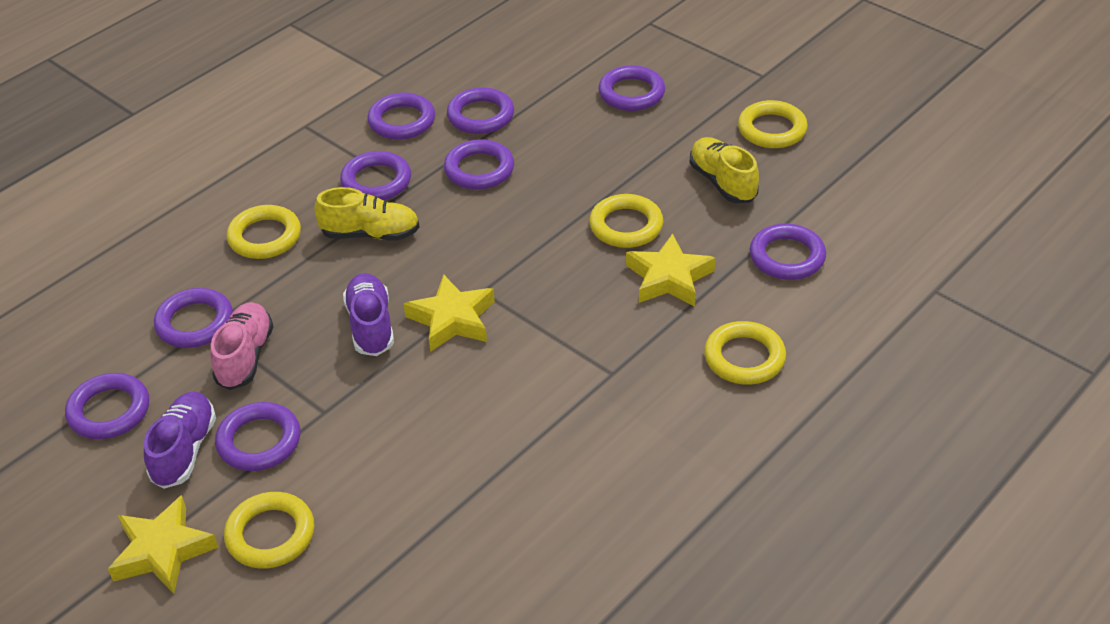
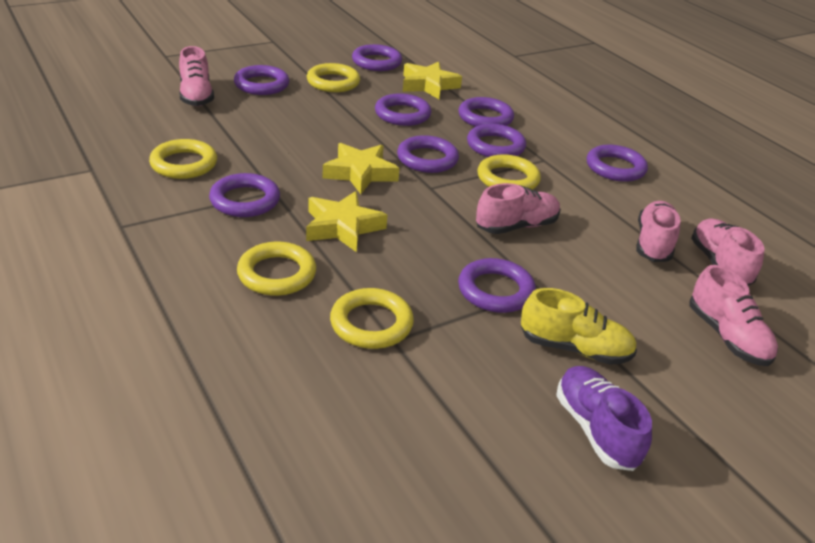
pink shoe: [210,302,274,390] = 1 -> [179,46,214,106] [476,183,561,234] [636,201,681,262] [689,265,778,366] [691,218,765,286] = 5
purple shoe: [144,392,216,489] [343,273,394,356] = 2 -> [556,366,652,471] = 1
yellow shoe: [314,187,420,240] [689,137,759,203] = 2 -> [521,288,637,365] = 1

